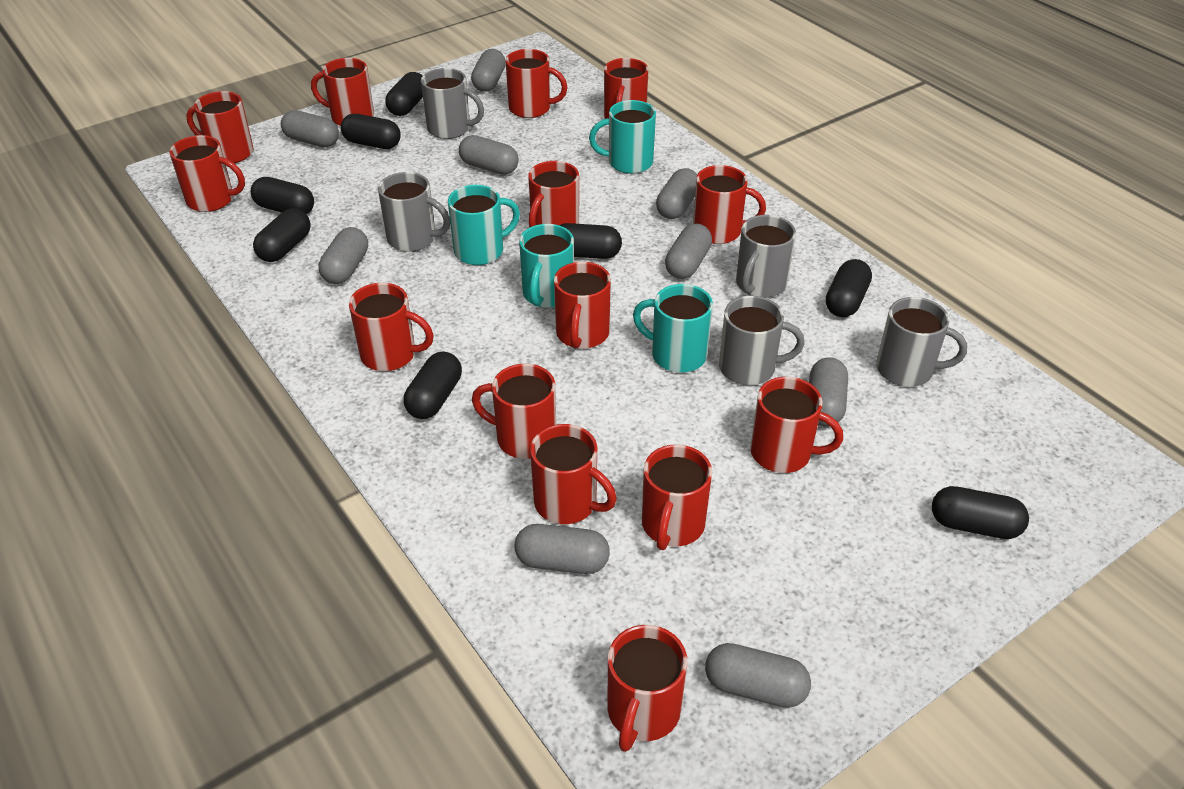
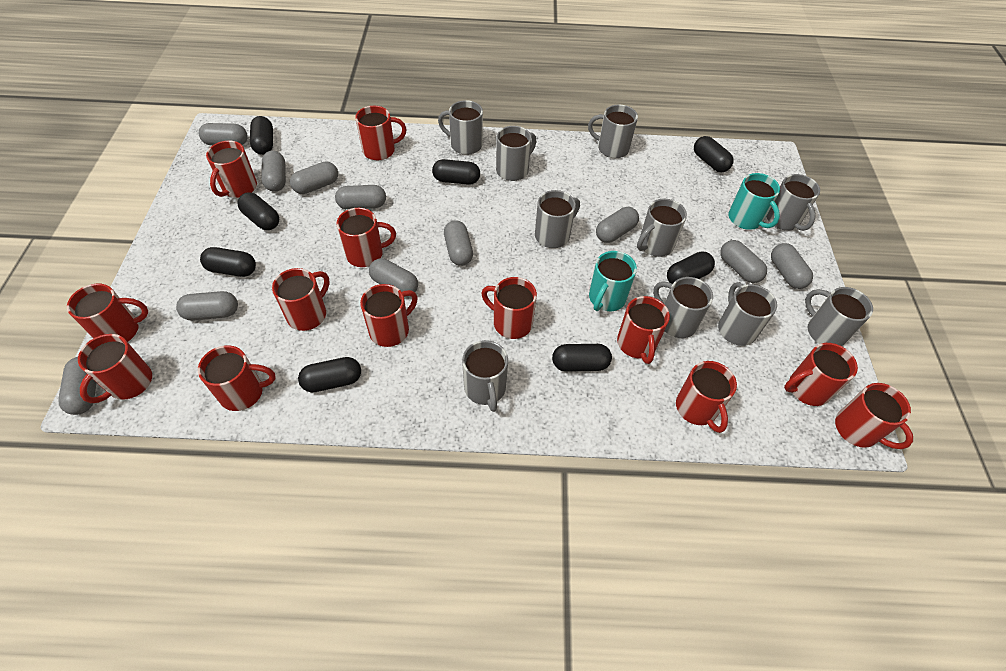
grey capsule: [281,110,339,147] [318,227,368,284] [459,135,519,175] [471,49,506,92] [514,524,610,574] [656,168,697,219] [665,224,712,279] [705,643,811,708] [809,357,848,427] = 9 -> [58,357,96,415] [176,291,238,320] [199,123,248,146] [261,151,286,192] [290,161,338,194] [335,185,386,209] [369,259,418,297] [444,220,473,266] [596,207,639,243] [720,240,767,283] [771,243,813,289] = 11
grey mug: [378,172,450,252] [421,68,484,139] [719,296,805,385] [736,215,796,298] [877,297,967,387] = 5 -> [438,100,483,155] [462,340,508,412] [496,126,536,181] [535,190,580,248] [588,105,638,158] [637,199,687,257] [653,277,713,338] [718,282,777,346] [766,174,820,231] [805,287,873,346] = 10
red mug: [169,135,245,212] [186,91,253,163] [311,58,374,126] [349,283,434,371] [472,364,556,459] [505,49,568,118] [528,161,579,227] [530,424,617,524] [554,262,611,349] [604,58,649,119] [608,625,688,752] [642,445,712,550] [693,165,766,244] [750,377,843,473] = 14 -> [67,284,148,342] [78,334,152,403] [198,345,276,411] [206,140,257,198] [272,268,330,331] [336,208,396,267] [355,106,406,160] [360,284,418,347] [481,277,537,339] [617,296,670,364] [676,361,737,433] [784,343,858,406] [835,383,913,449] = 13
turquoise mug: [448,185,520,265] [519,224,574,308] [589,100,656,174] [633,284,713,373] = 4 -> [589,251,637,311] [728,173,780,230] = 2

